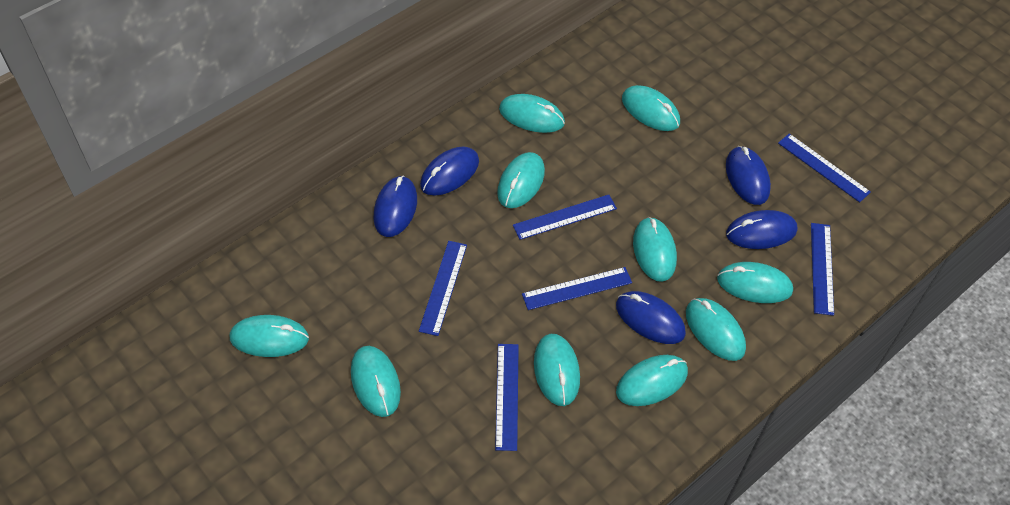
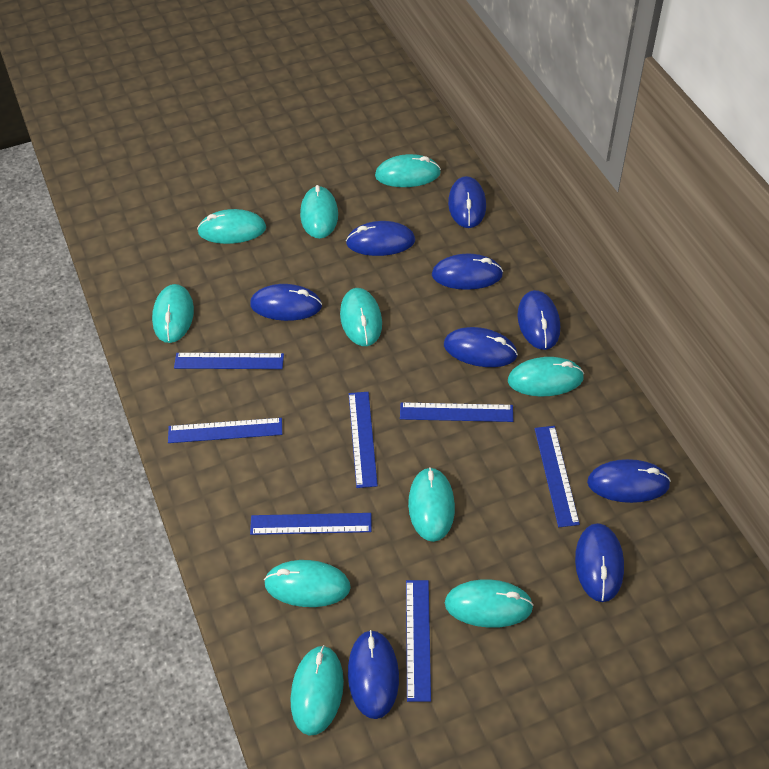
blue mouse: [373,175,417,237] [420,147,479,196] [616,291,686,344] [726,146,771,205] [726,210,798,249] = 5 -> [250,284,322,321] [346,221,415,256] [348,630,399,719] [432,254,503,290] [444,327,518,367] [448,176,486,228] [517,290,560,350] [575,523,624,602] [587,459,671,503] = 9
blue ruler: [419,241,467,336] [495,344,519,451] [513,195,617,240] [522,267,632,310] [778,133,871,202] [811,223,834,316] = 6 -> [168,418,282,443] [174,353,284,369] [250,513,372,535] [349,392,378,488] [400,402,513,422] [406,580,431,702] [535,426,580,527] = 7

